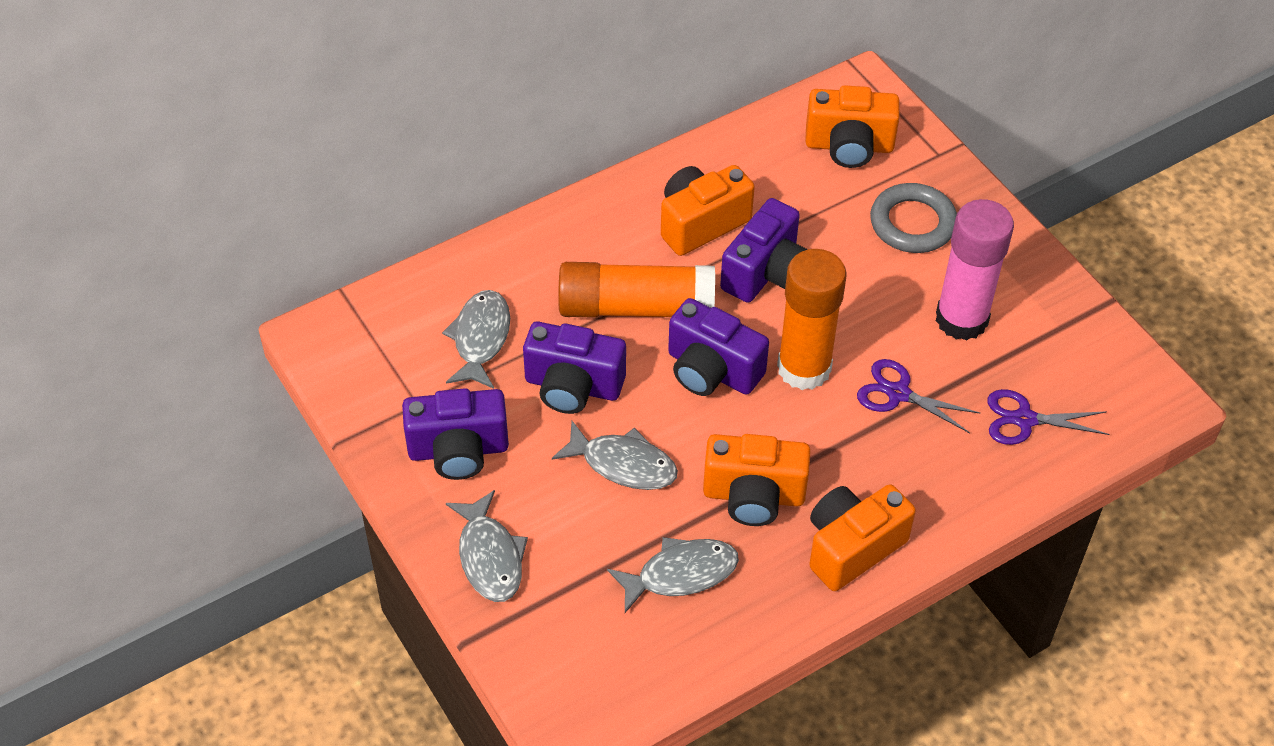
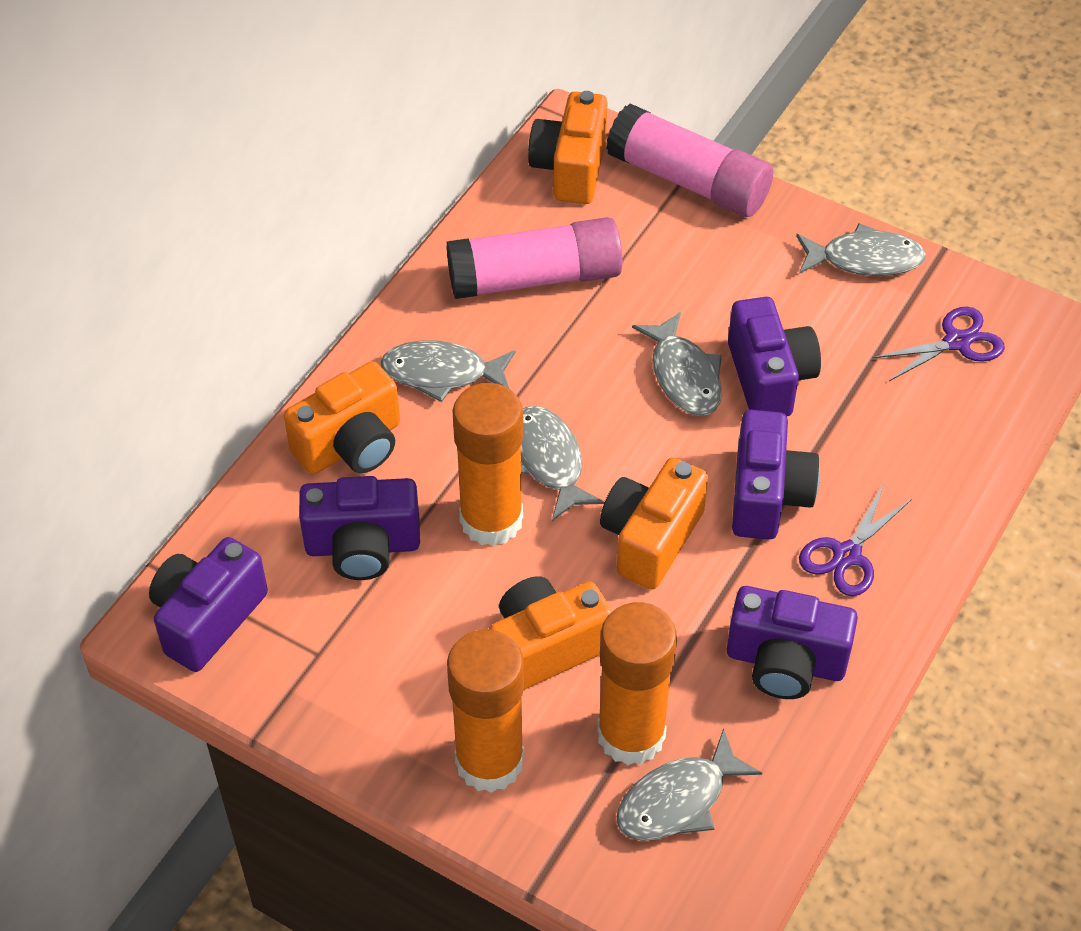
grey fish: [442,290,510,389] [446,490,528,602] [552,421,678,490] [607,537,739,613] = 4 -> [380,341,515,402] [521,406,604,521] [616,728,762,841] [632,312,722,416] [796,223,926,276] = 5
grey ring: [870,183,957,253] = 1 -> none = 0
orange glue stick: [558,262,715,318] [777,249,847,390] = 2 -> [447,629,524,793] [452,383,523,546] [597,602,677,765] = 3
pink glue stick: [936,199,1014,341] = 1 -> [446,217,623,299] [606,104,773,217] = 2
purple camera: [402,388,509,480] [523,322,626,414] [668,298,769,396] [720,198,808,303] = 4 -> [149,537,268,672] [299,476,420,580] [727,586,858,699] [728,297,821,416] [732,410,820,540] = 5

